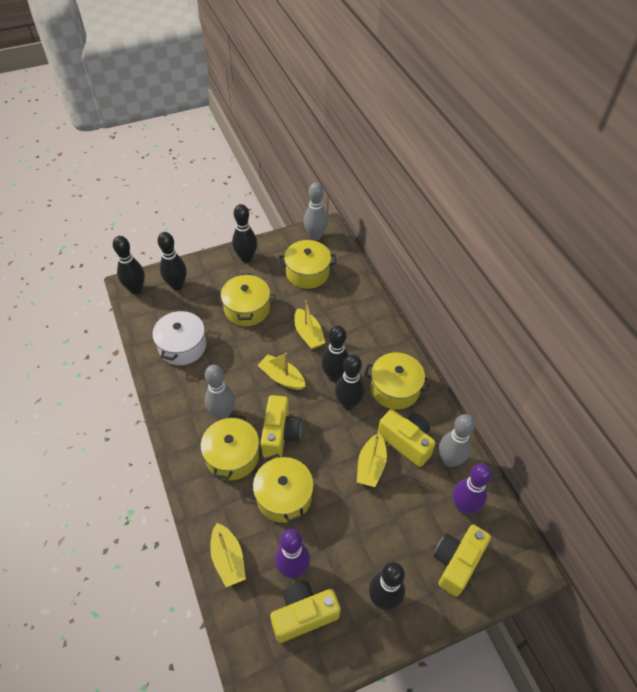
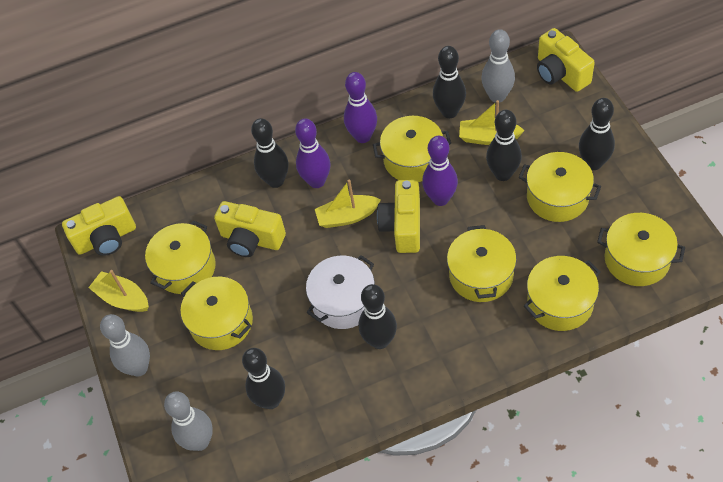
purple bowling pin: [275,529,310,578] [453,463,492,514] = 2 -> [295,118,331,188] [344,72,377,143] [422,136,458,206] = 3
yellow boat: [210,523,246,587] [258,353,306,390] [294,300,326,349] [357,433,387,487] = 4 -> [88,270,149,312] [315,180,381,228] [459,100,525,145] = 3
yellow pot: [201,414,259,480] [221,274,270,326] [253,454,314,523] [279,240,336,289] [364,353,431,410] = 5 -> [145,220,216,294] [181,277,253,350] [373,116,451,182] [447,225,517,302] [519,152,601,222] [524,256,600,331] [597,213,685,286] = 7

